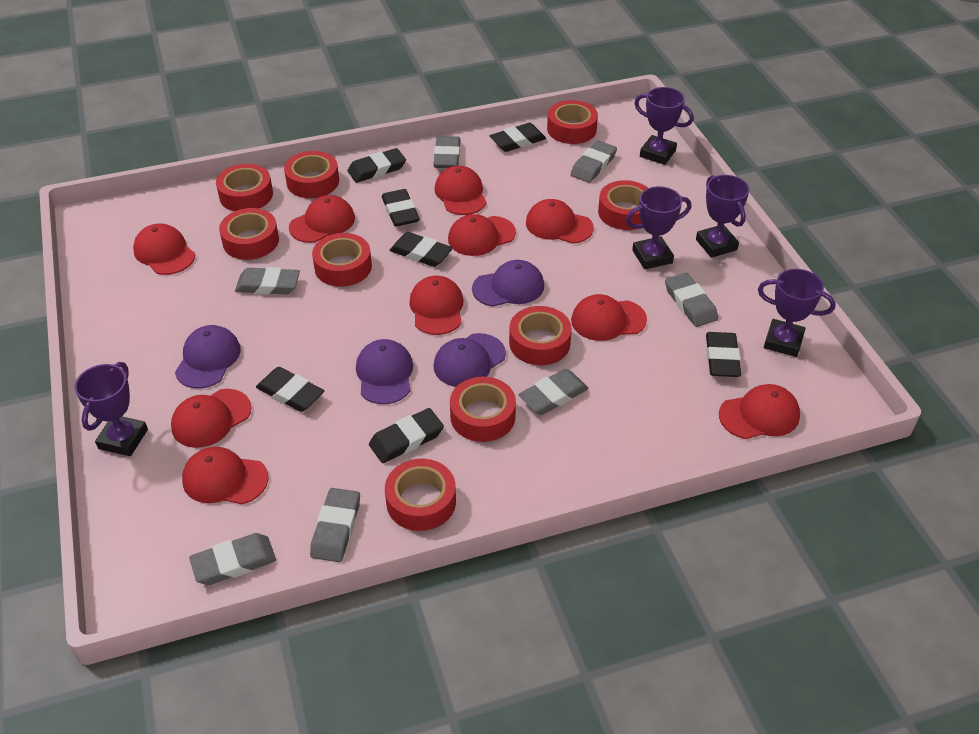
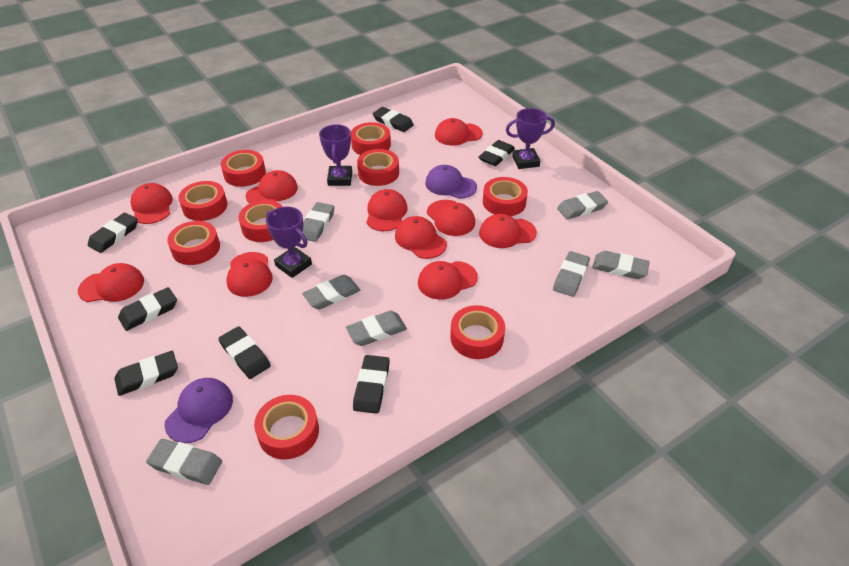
purple cap: [175,325,241,389] [356,339,413,404] [433,333,506,387] [472,260,544,307] = 4 -> [164,378,233,443] [425,165,477,199] = 2
purple trophy: [75,362,148,456] [626,186,691,269] [634,87,694,165] [696,175,749,258] [758,269,836,357] = 5 -> [266,207,312,278] [319,124,352,186] [506,108,555,169] = 3

